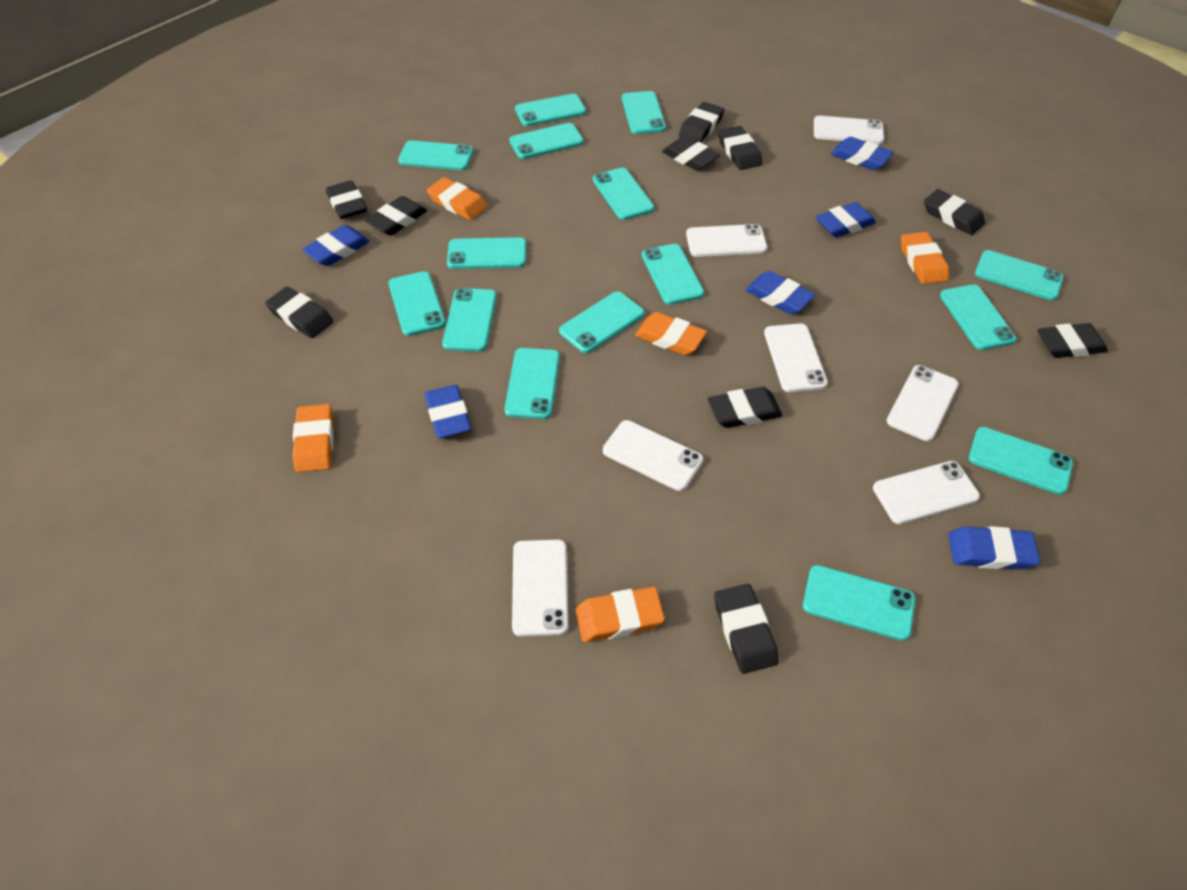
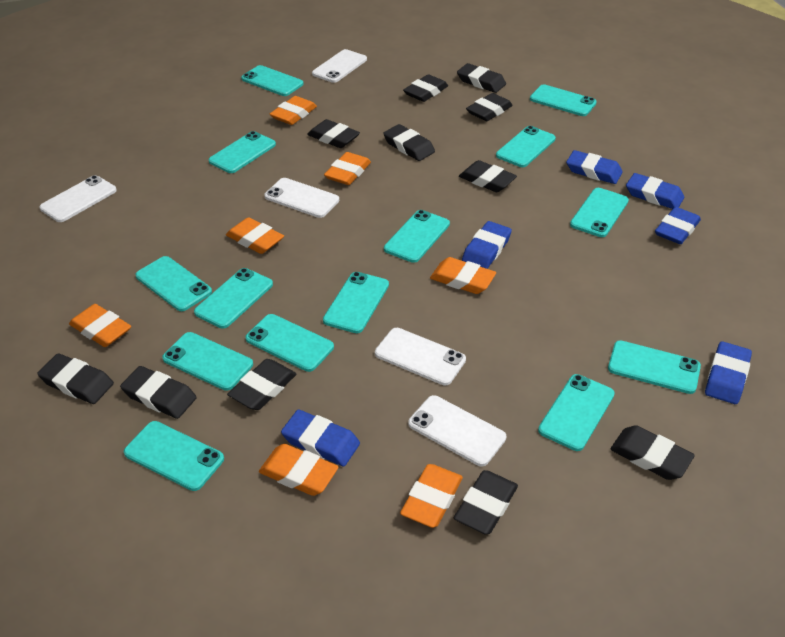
black eraser: [265,287,333,338] [326,180,367,219] [365,196,427,236] [662,136,720,171] [679,102,724,142] [708,387,783,428] [714,584,779,674] [718,126,762,170] [924,189,985,235] [1037,323,1108,358] = 10 -> [37,354,114,404] [120,366,197,419] [227,359,297,410] [307,119,360,148] [383,124,435,161] [403,74,448,102] [454,470,518,535] [457,63,506,93] [459,160,517,192] [466,93,513,121] [611,425,695,480] = 11
orange eraser: [292,404,334,472] [427,177,488,220] [576,587,665,642] [635,312,707,355] [901,232,949,284] = 5 -> [69,304,131,347] [226,217,284,254] [259,444,339,496] [270,96,317,125] [324,152,371,185] [400,464,463,528] [430,257,496,294] = 7
turquoise phone: [388,271,446,336] [398,140,473,170] [442,288,497,352] [447,237,526,269] [505,348,560,419] [509,123,584,159] [515,94,586,126] [559,291,645,353] [593,168,654,220] [622,91,666,134] [642,244,704,305] [803,565,915,641] [940,285,1016,350] [969,427,1073,495] [975,250,1064,301] = 15 -> [124,421,224,491] [136,256,212,311] [162,332,253,391] [194,268,273,329] [208,131,276,173] [241,65,303,96] [245,314,334,372] [323,272,389,333] [384,210,450,263] [496,126,556,167] [530,85,597,116] [538,374,615,451] [570,188,629,237] [608,340,701,394] = 14
white phone: [512,540,568,637] [603,420,703,491] [686,224,767,257] [764,323,828,392] [814,116,884,144] [873,461,980,524] [887,365,959,441] = 7 -> [39,175,117,222] [264,178,339,218] [312,49,367,83] [375,328,466,385] [408,395,506,466] = 5

